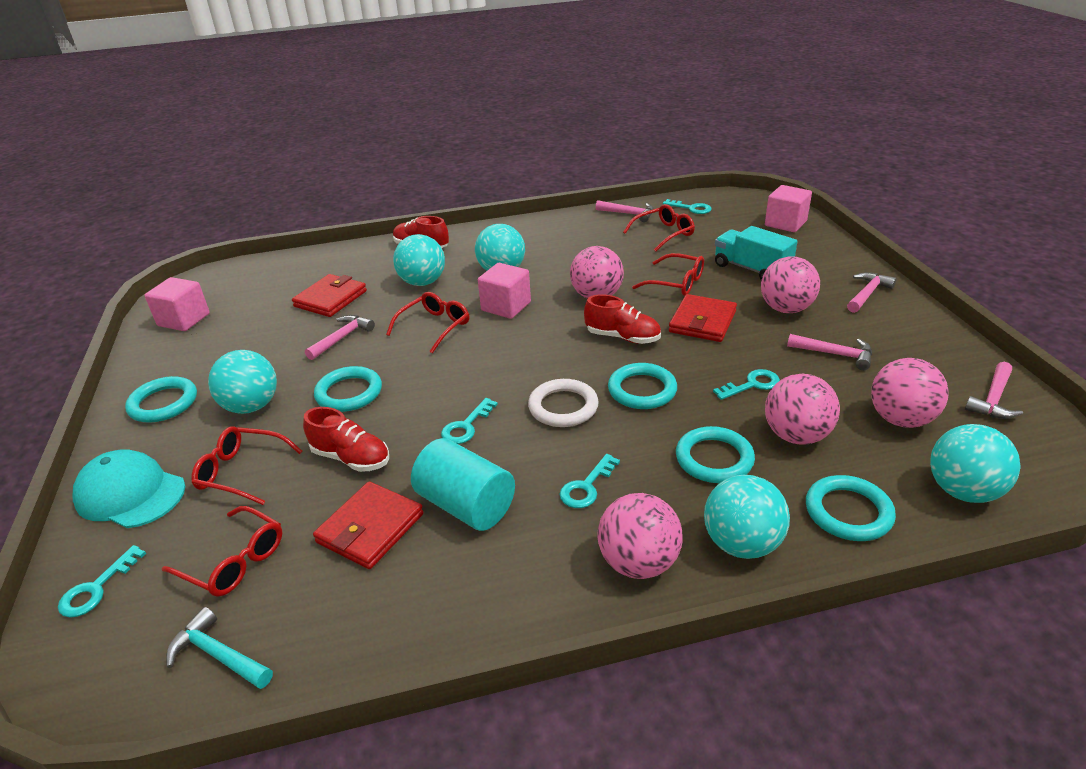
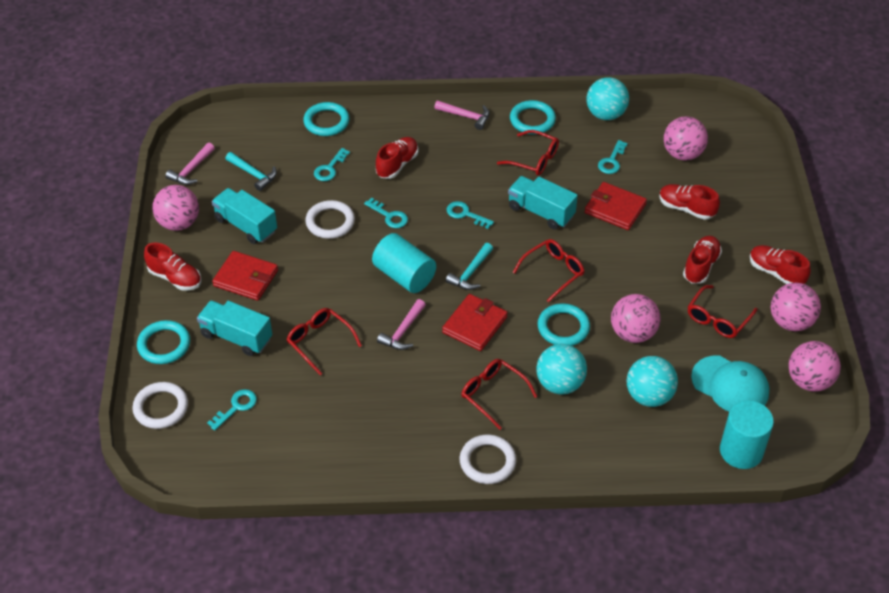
pink cube: [144,277,210,331] [478,263,531,319] [765,185,812,232] = 3 -> none = 0
pink hammer: [305,315,375,360] [596,200,654,222] [787,334,872,370] [847,272,897,313] [965,362,1023,419] = 5 -> [165,143,215,185] [377,299,426,350] [434,100,490,130] = 3
red shoe: [303,407,389,472] [393,216,449,248] [584,294,661,344] = 3 -> [144,243,201,291] [376,137,419,179] [659,184,720,220] [683,236,722,283] [750,245,811,284] = 5
turquoise ball: [208,350,277,414] [393,234,445,286] [475,224,525,271] [704,475,790,559] [930,424,1021,503] = 5 -> [536,344,587,395] [587,77,629,120] [627,356,678,407] = 3
turquoise cylinder: [411,438,515,531] = 1 -> [372,233,436,293] [720,400,774,469] = 2
turquoise hammer: [166,607,273,689] = 1 -> [226,152,277,191] [446,243,493,290] = 2
turquoise ring: [125,376,197,423] [314,366,382,412] [608,363,677,409] [676,426,755,483] [806,475,896,541] = 5 -> [137,320,190,364] [303,102,350,136] [510,100,556,134] [537,303,590,346] = 4
turquoise truck: [715,226,798,280] = 1 -> [197,301,272,356] [212,188,277,244] [508,176,578,230] = 3
white ring: [528,379,599,427] = 1 -> [132,382,188,429] [305,200,355,239] [460,435,516,484] = 3

